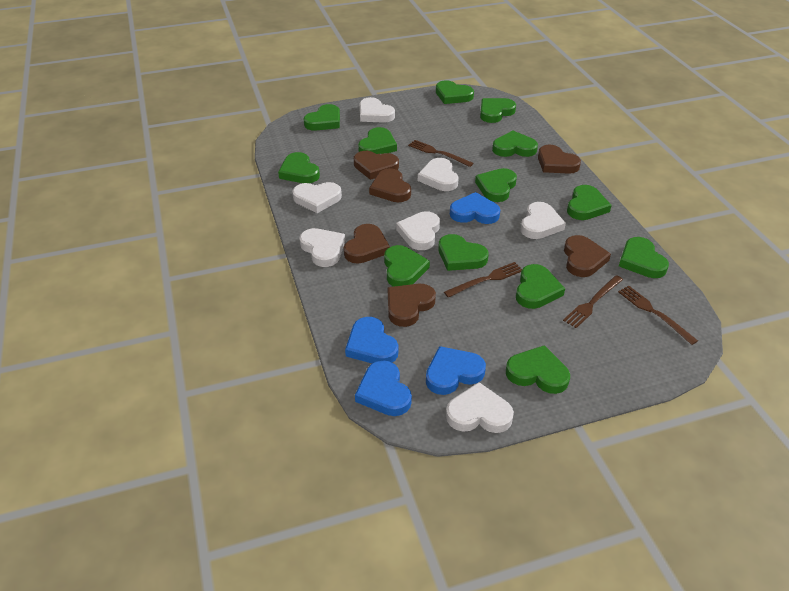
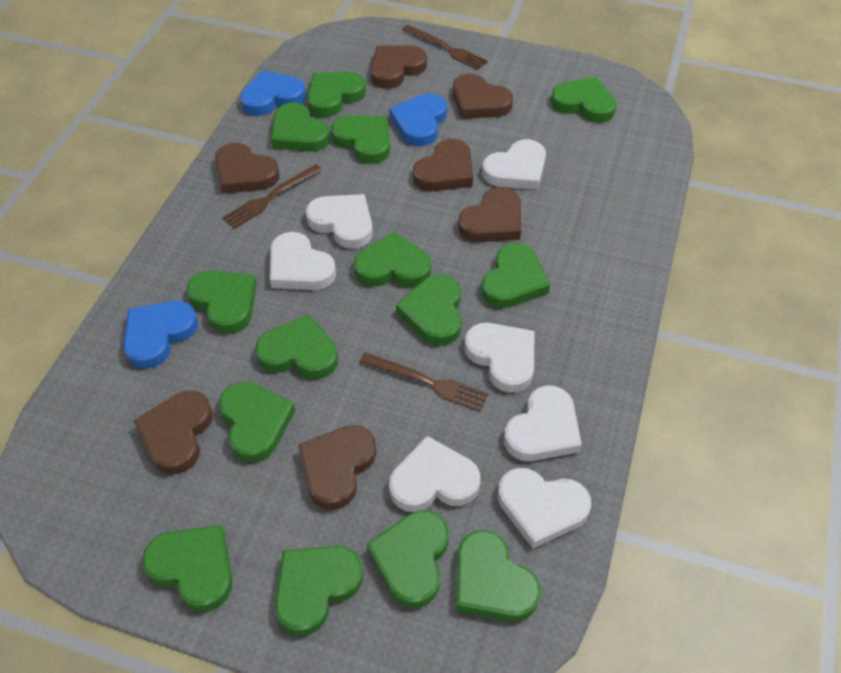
blue heart: [345,317,398,363] [355,360,412,416] [426,346,486,395] [450,192,500,224] = 4 -> [123,301,198,369] [240,70,306,116] [389,94,447,146] = 3
brown fork: [408,140,473,167] [444,262,522,298] [563,275,623,328] [618,286,698,345] = 4 -> [222,164,322,229] [359,352,489,412] [402,24,488,70] = 3
brown heart: [344,224,390,263] [354,151,399,180] [369,168,411,202] [388,284,436,327] [538,144,581,174] [564,235,611,277] = 6 -> [133,391,213,474] [215,143,280,194] [298,425,376,510] [370,46,427,88] [413,139,473,191] [453,74,513,119] [458,187,521,242] = 7
green heart: [278,152,320,183] [304,104,340,131] [358,127,397,154] [384,245,430,287] [436,80,474,104] [438,234,489,271] [475,168,517,202] [480,98,516,123] [492,131,538,157] [506,345,570,394] [516,264,565,309] [567,185,612,220] [619,237,669,278] = 13 -> [142,525,233,611] [187,270,257,334] [219,381,296,463] [255,314,338,379] [271,103,330,152] [275,546,363,636] [307,71,366,117] [331,115,390,164] [354,231,431,287] [367,510,449,608] [396,274,462,346] [456,530,541,621] [481,243,550,308] [551,77,617,123] = 14

